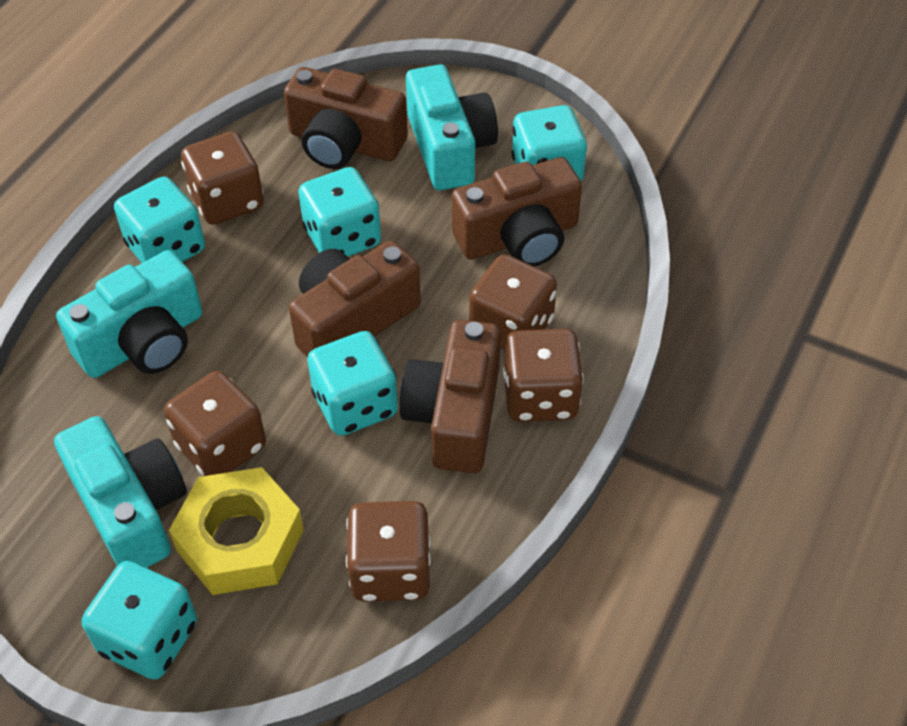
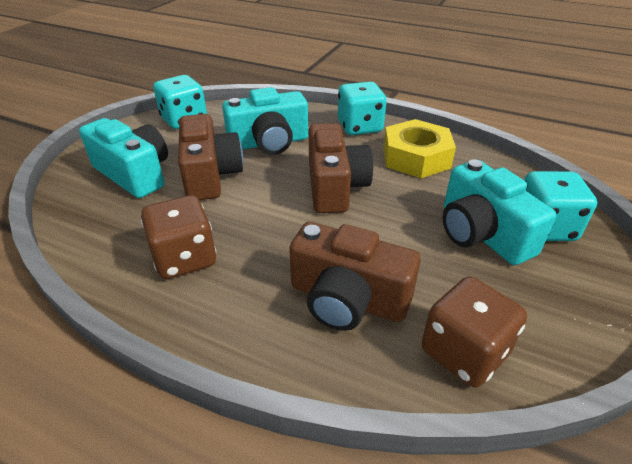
brown camera: [284,67,408,169] [289,241,421,358] [400,320,501,473] [452,157,582,267] = 4 -> [178,114,243,200] [289,222,421,331] [309,123,373,213] = 3
brown dice: [164,371,266,476] [181,131,264,225] [346,501,431,602] [469,254,557,350] [503,329,584,422] = 5 -> [141,195,216,279] [422,276,527,387] = 2
turquoise dice: [82,561,197,680] [114,177,205,263] [298,167,381,257] [307,331,398,436] [511,105,587,182] = 5 -> [153,75,207,129] [338,82,387,135] [524,171,597,241] = 3

